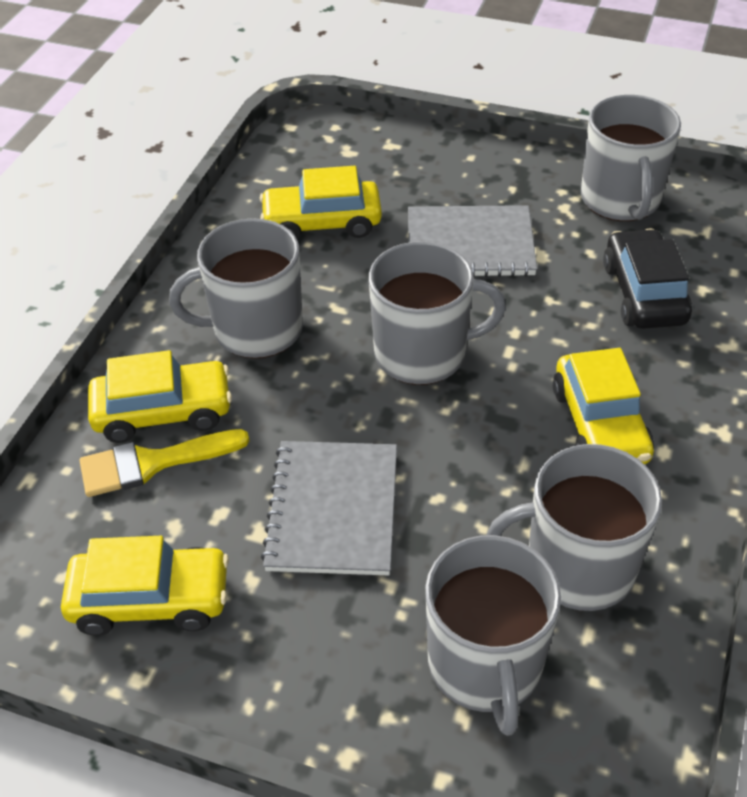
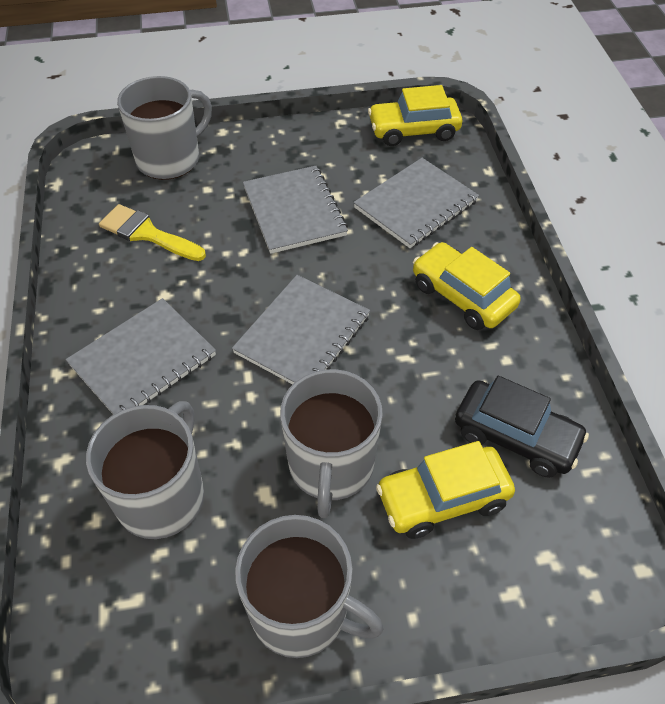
grey mug: [169,218,303,359] [369,242,506,385] [425,535,561,736] [487,444,662,611] [581,95,681,221] = 5 -> [86,401,204,539] [117,76,212,180] [235,515,383,658] [280,369,383,518] = 4
grey notebook: [261,441,397,575] [408,205,537,277] = 2 -> [66,298,216,415] [232,275,370,385] [243,166,348,254] [353,158,479,248] = 4
yellow car: [61,536,229,636] [88,350,232,443] [260,166,382,240] [553,348,654,464] = 4 -> [368,85,462,146] [376,441,515,539] [413,242,521,330] = 3

